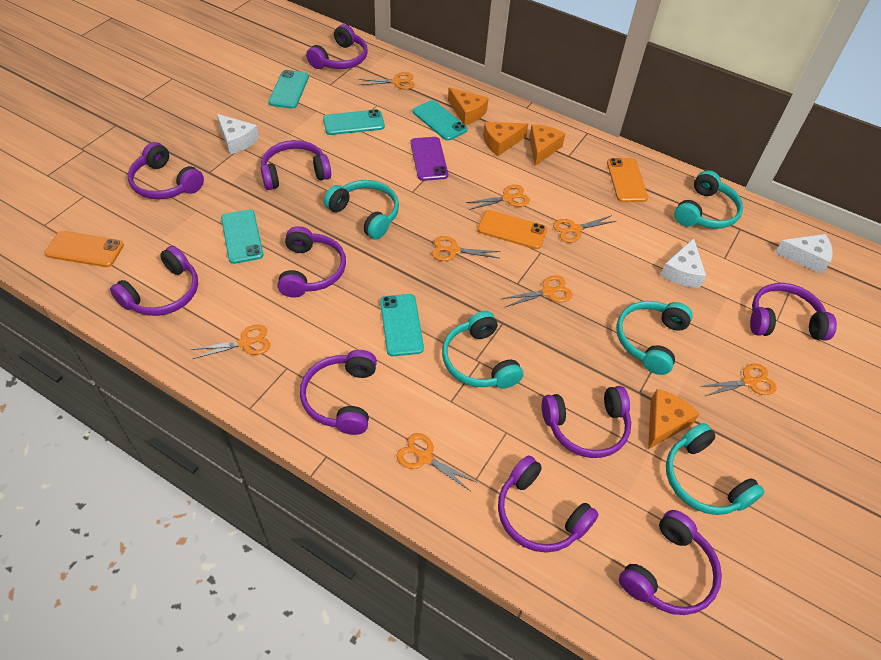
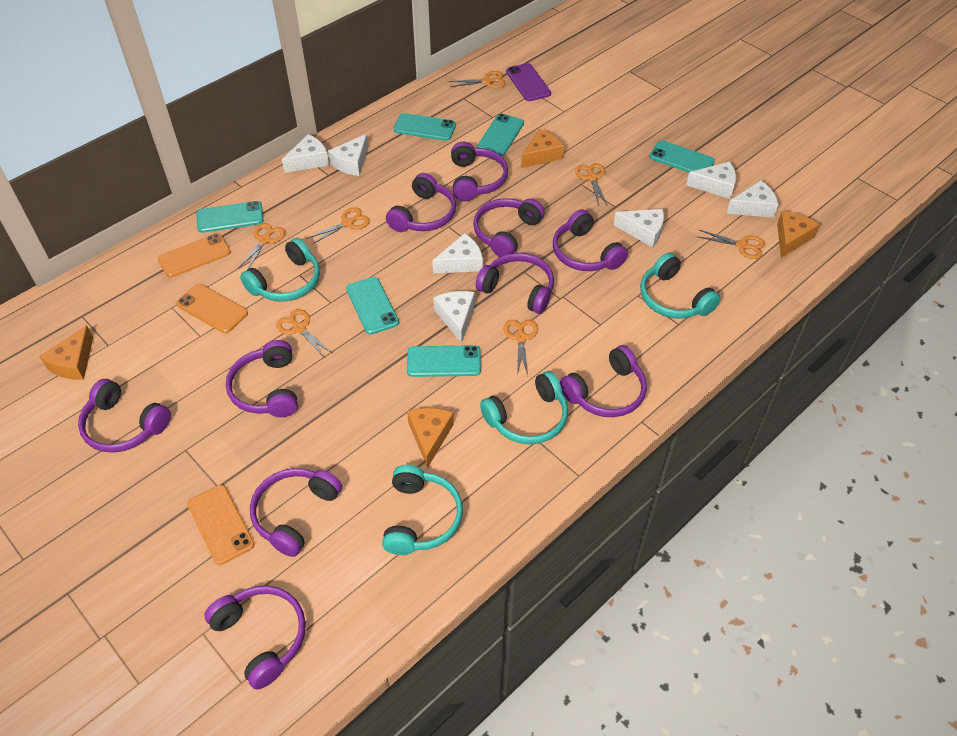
orange scissors: [191,325,270,359] [358,72,414,89] [397,433,476,491] [432,236,500,261] [466,185,530,210] [502,276,572,307] [553,215,616,243] [704,364,777,396] = 8 -> [238,223,285,269] [276,309,333,357] [307,207,370,244] [448,71,506,88] [503,320,538,376] [575,163,608,206] [697,230,765,259] = 7
turquoise headphones: [324,180,399,239] [442,311,523,389] [616,301,693,375] [666,423,764,515] [674,170,743,229] = 5 -> [240,238,320,302] [382,465,463,555] [480,371,568,444] [640,253,721,319] = 4
turquoise phone: [221,210,264,264] [268,70,309,109] [323,109,385,135] [380,294,424,356] [413,100,468,141] = 5 -> [197,201,263,233] [346,277,399,335] [394,113,456,141] [407,345,481,377] [477,114,524,156] [649,140,715,172] = 6
white cheese: [217,114,259,154] [660,238,706,288] [775,234,833,274] = 3 -> [282,134,329,173] [328,134,368,176] [432,233,483,273] [433,291,475,343] [614,209,664,248] [686,161,736,199] [726,180,778,218] = 7

